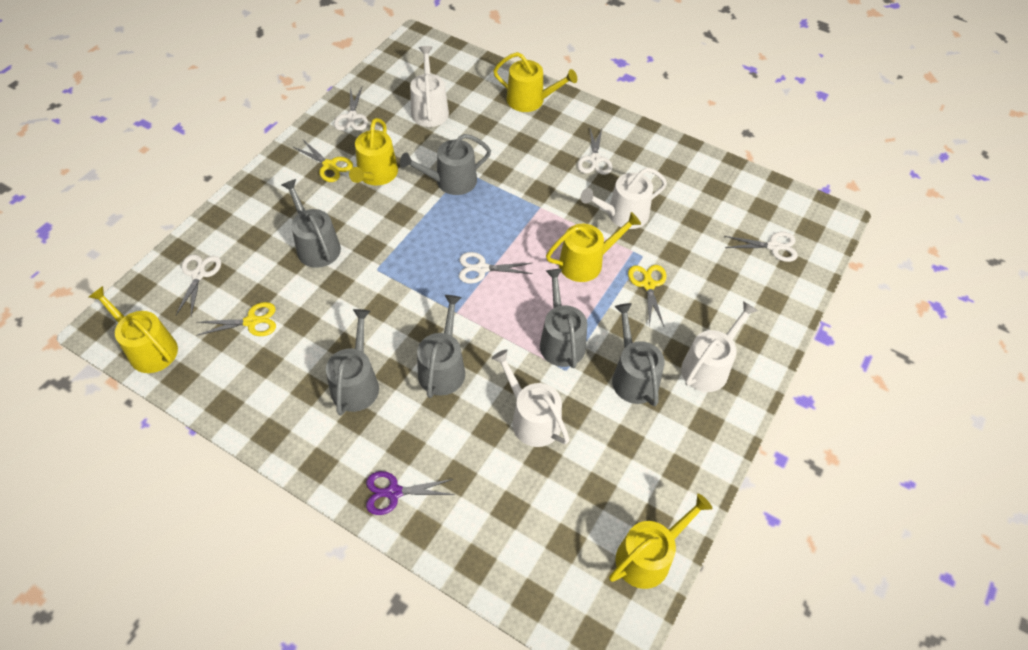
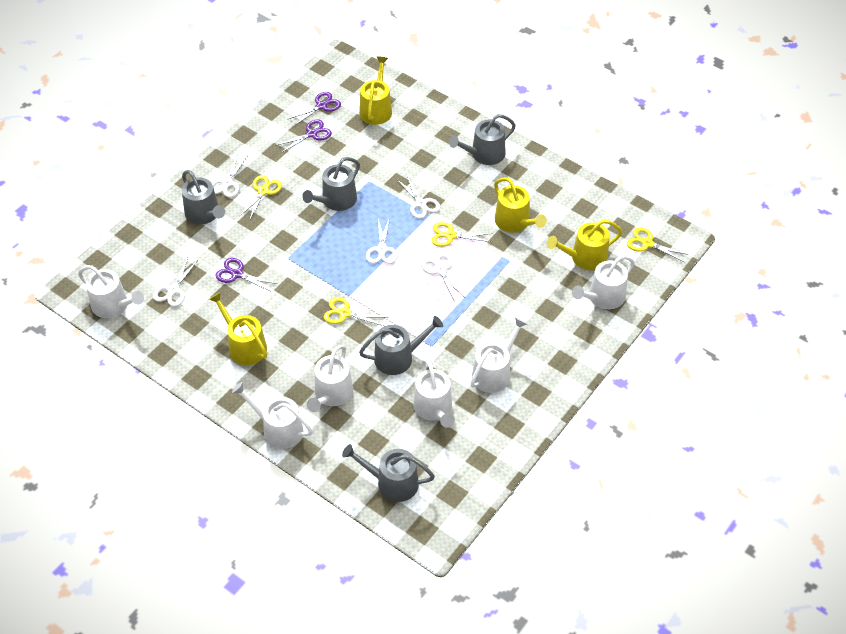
grey watering can: [282,179,341,268] [326,309,379,415] [400,134,491,195] [417,295,465,398] [540,269,587,368] [612,303,665,406] = 6 -> [182,170,225,224] [302,157,360,211] [342,444,435,502] [359,316,443,375] [449,114,516,165] = 5
purple scissors: [366,471,455,515] = 1 -> [215,258,277,292] [277,119,332,153] [288,92,341,126] = 3
white watering can: [410,46,449,127] [492,349,570,447] [581,168,667,229] [681,301,758,392] = 4 -> [78,265,144,318] [232,382,313,449] [307,345,353,412] [413,359,455,428] [470,317,527,393] [572,255,635,309] = 6
yellow scissors: [196,302,276,336] [293,139,353,182] [628,265,666,327] = 3 -> [240,175,282,221] [323,298,388,326] [431,222,492,247] [627,227,689,262] = 4
yellow watering can: [89,286,178,373] [349,118,398,186] [493,52,577,112] [546,212,641,282] [609,494,713,589] = 5 -> [209,292,267,365] [359,56,392,125] [494,177,547,232] [547,219,622,270] = 4

